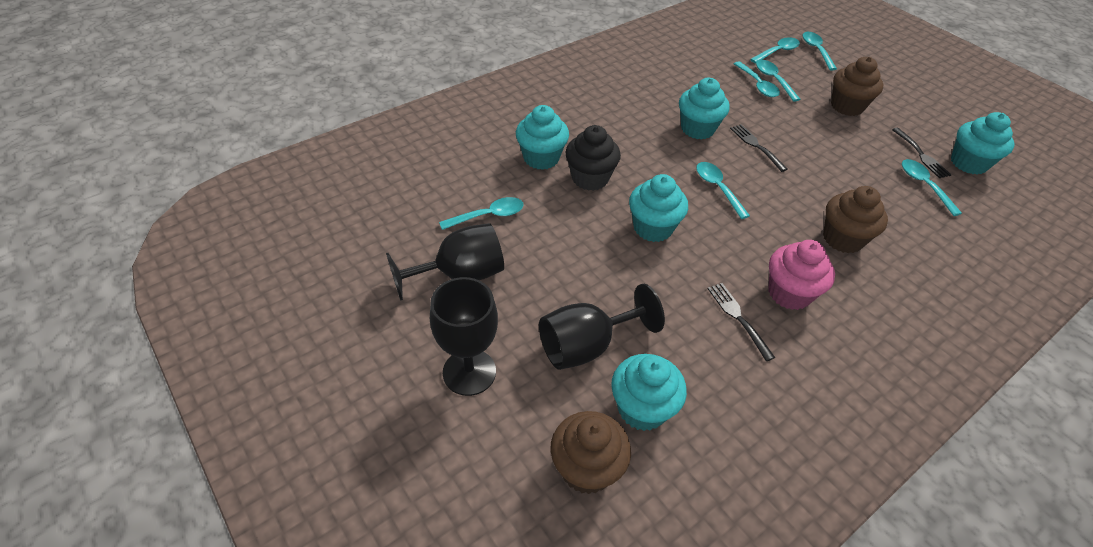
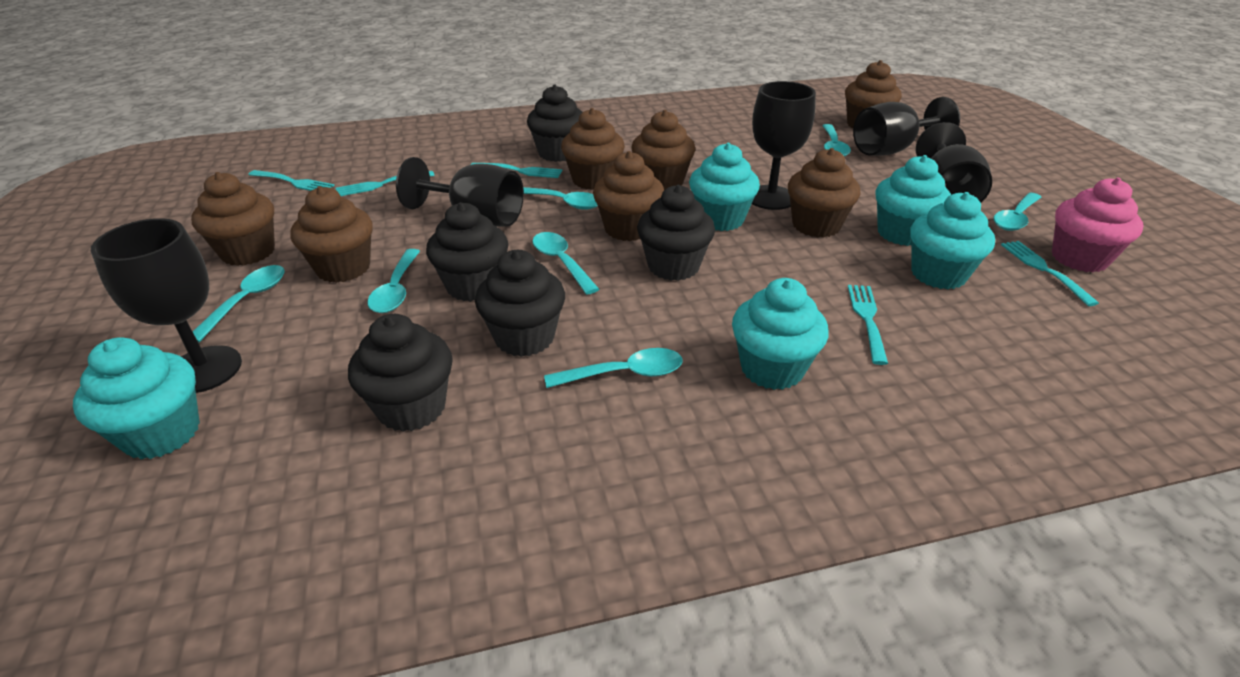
black cupcake: [565,125,621,191] = 1 -> [348,314,453,432] [426,202,508,302] [475,250,565,357] [527,84,582,162] [637,185,715,281] = 5
black fork: [707,283,775,361] [730,124,788,172] [892,128,951,178] = 3 -> none = 0
black goblet: [386,223,504,301] [430,277,498,396] [539,284,665,370] = 3 -> [91,218,242,393] [396,157,524,227] [752,81,816,210] [853,97,960,156] [916,122,992,203] = 5
brown cupcake: [550,411,631,494] [823,186,888,253] [831,57,883,116] = 3 -> [191,172,275,266] [290,186,373,283] [561,108,625,190] [593,151,664,241] [631,110,695,190] [788,148,861,238] [845,60,902,128] = 7
turquoise fork: none = 0 -> [248,170,335,191] [336,171,435,196] [471,163,562,178] [848,285,888,365] [1001,241,1099,306] = 5

